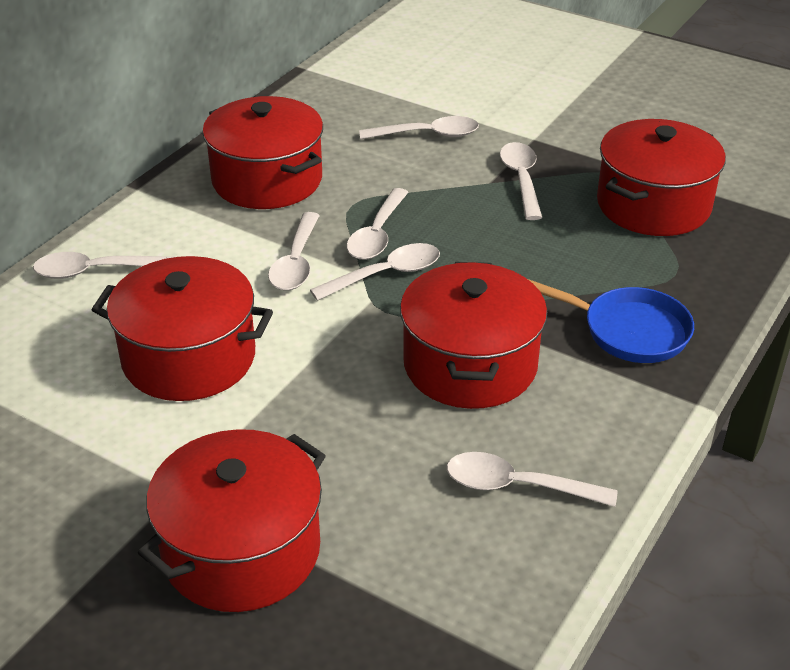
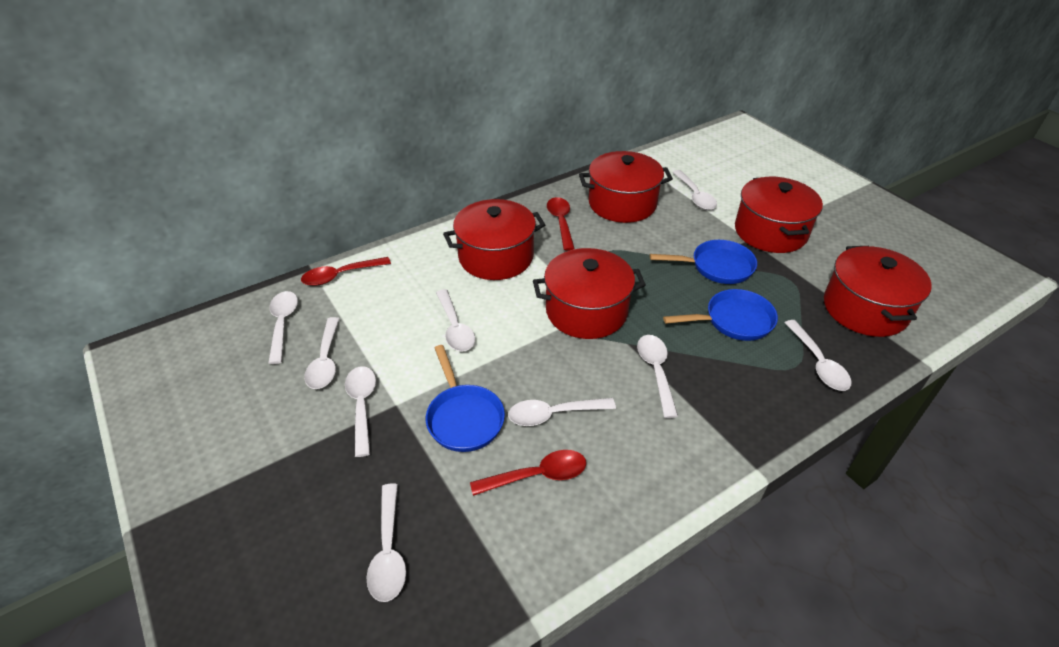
blue pan: [528,279,694,363] = 1 -> [426,345,505,452] [650,240,757,284] [663,289,778,341] = 3
red spoon: none = 0 -> [301,257,391,286] [470,450,586,496] [547,197,575,251] = 3
white spoon: [33,252,173,279] [268,212,320,291] [310,243,440,301] [347,188,409,260] [359,116,479,140] [447,452,617,507] [500,142,542,220] = 7 -> [268,291,298,364] [304,317,340,389] [345,366,376,457] [367,483,406,602] [436,289,475,352] [508,398,616,426] [637,335,678,418] [673,170,717,210] [784,320,852,391] = 9

